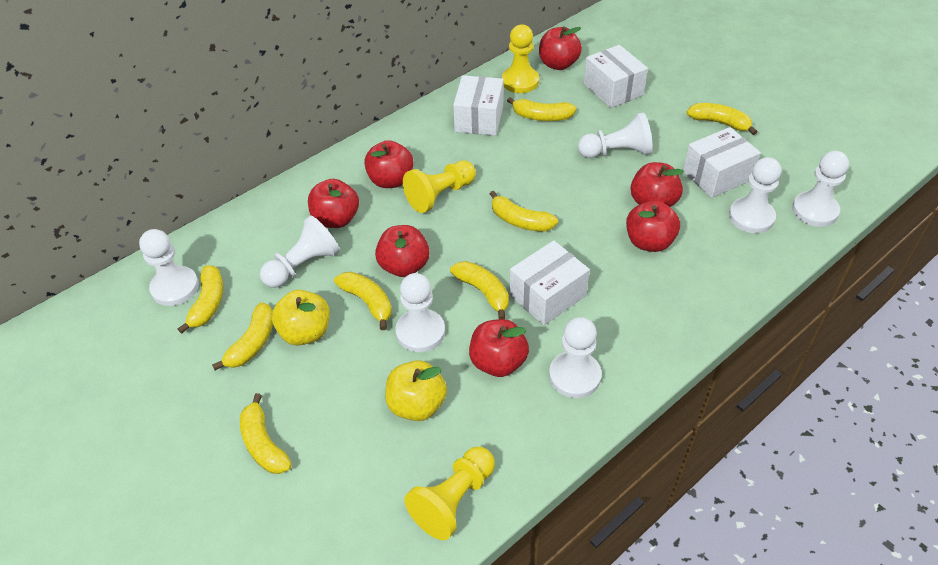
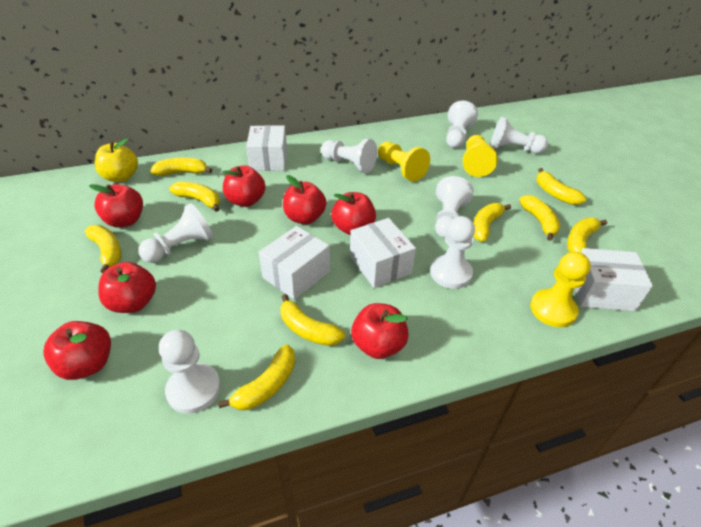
yellow apple: [272,290,330,345] [385,360,447,421] = 2 -> [95,139,138,182] = 1
yellow banana: [178,265,223,334] [212,302,273,370] [240,393,292,474] [334,272,392,330] [450,261,509,319] [490,191,558,232] [507,97,576,121] [686,103,757,135] = 8 -> [85,225,121,273] [150,157,212,176] [169,181,220,212] [218,345,295,410] [280,294,345,346] [473,203,511,242] [519,195,561,241] [537,168,586,205] [567,218,607,252] = 9

